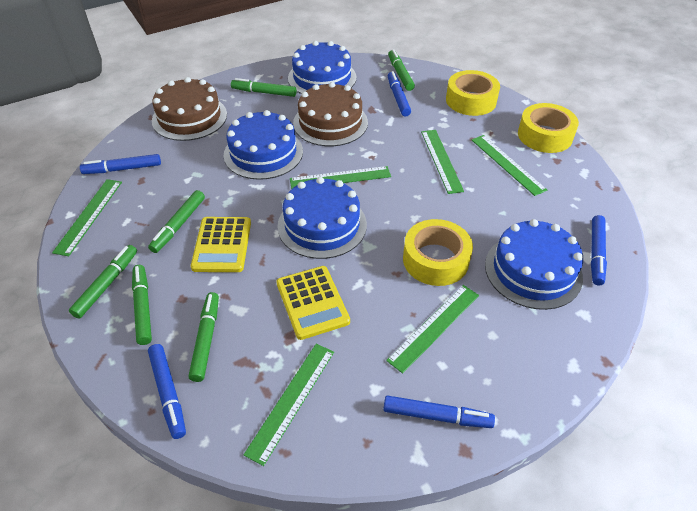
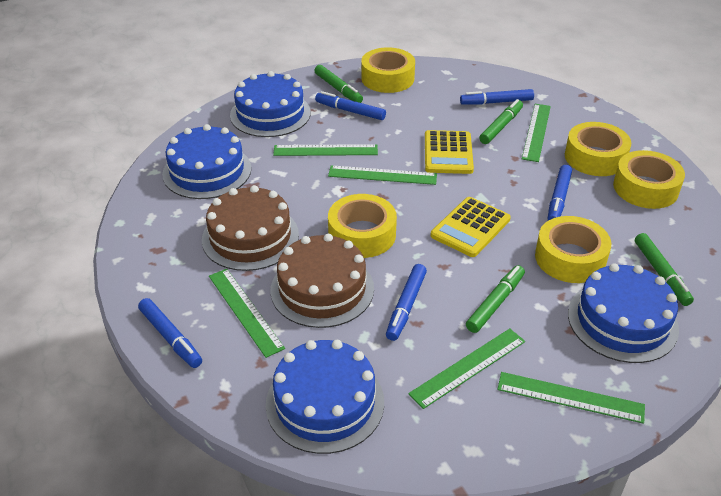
green marker: [69,245,137,318] [132,265,152,345] [148,190,205,253] [188,292,219,382] [231,78,297,97] [388,49,415,91] = 6 -> [314,65,363,103] [466,265,525,333] [479,99,523,144] [635,233,694,306] = 4
yellow tape: [403,219,473,286] [446,70,500,116] [518,103,579,153] = 3 -> [328,194,397,258] [361,47,415,93] [535,216,611,283] [565,122,631,176] [613,150,685,209] = 5

